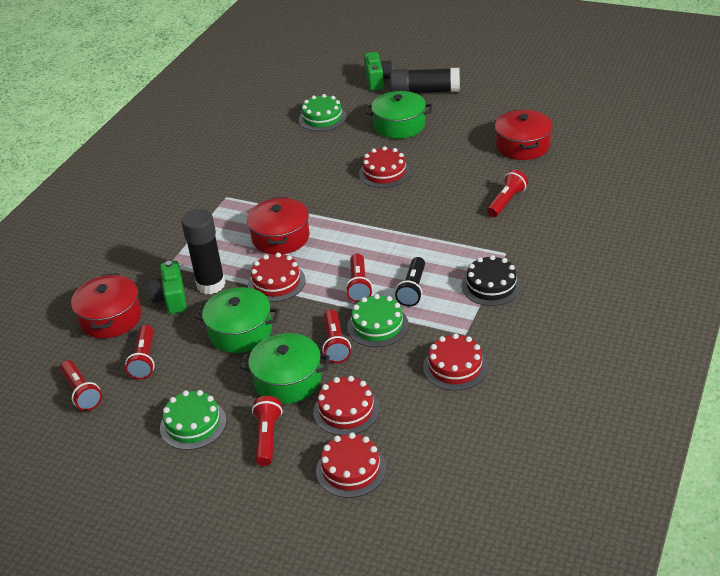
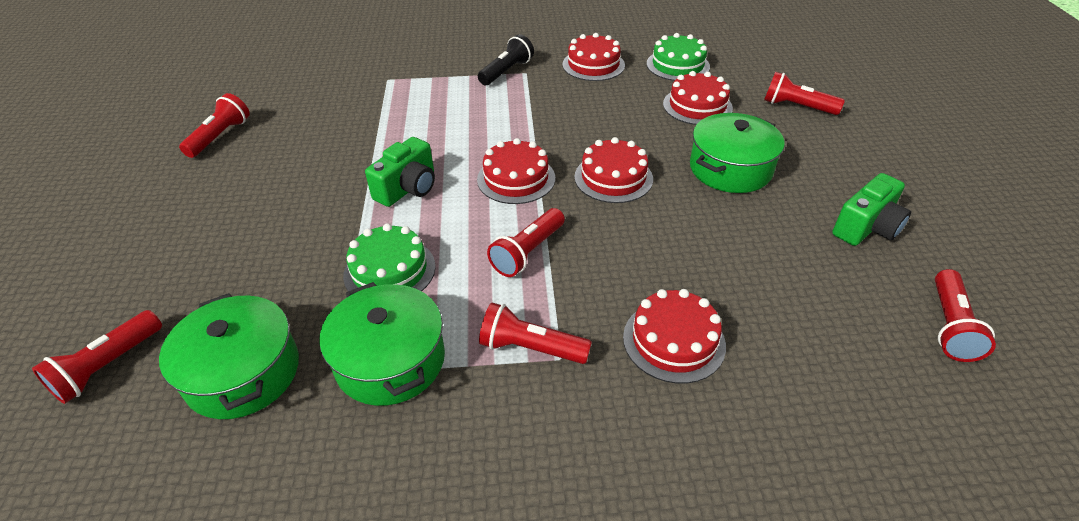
black cake: [461,255,521,306] = 1 -> none = 0
black glue stick: [181,209,226,294] [390,68,460,93] = 2 -> none = 0
green cake: [160,390,226,450] [299,94,346,131] [347,294,408,347] = 3 -> [343,223,436,292] [647,33,710,81] = 2
red pot: [71,273,142,338] [247,197,310,255] [495,109,553,160] = 3 -> none = 0

